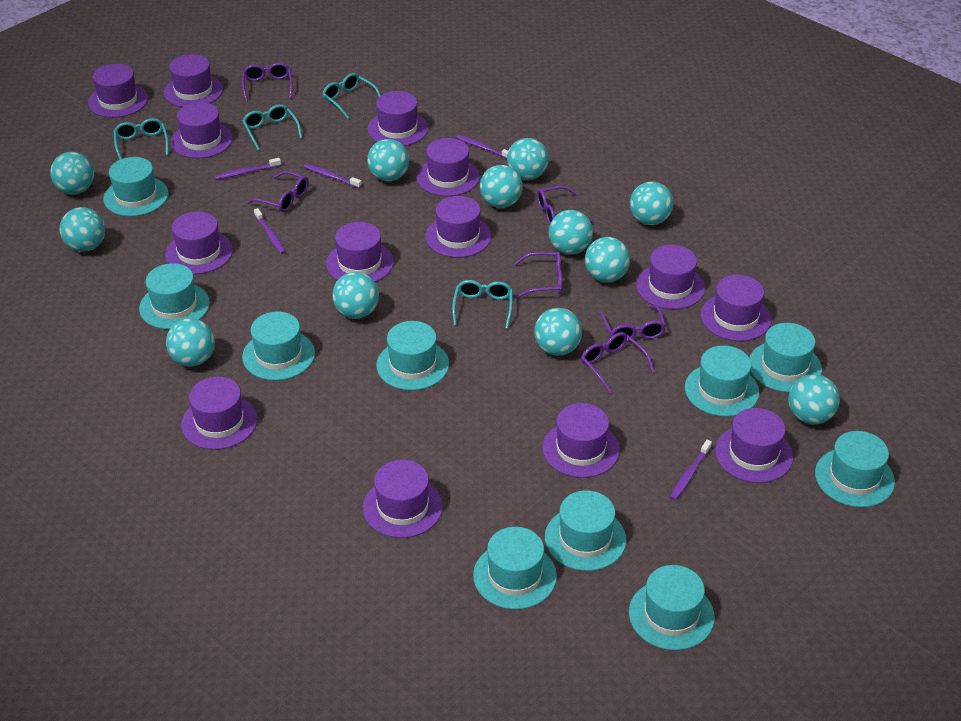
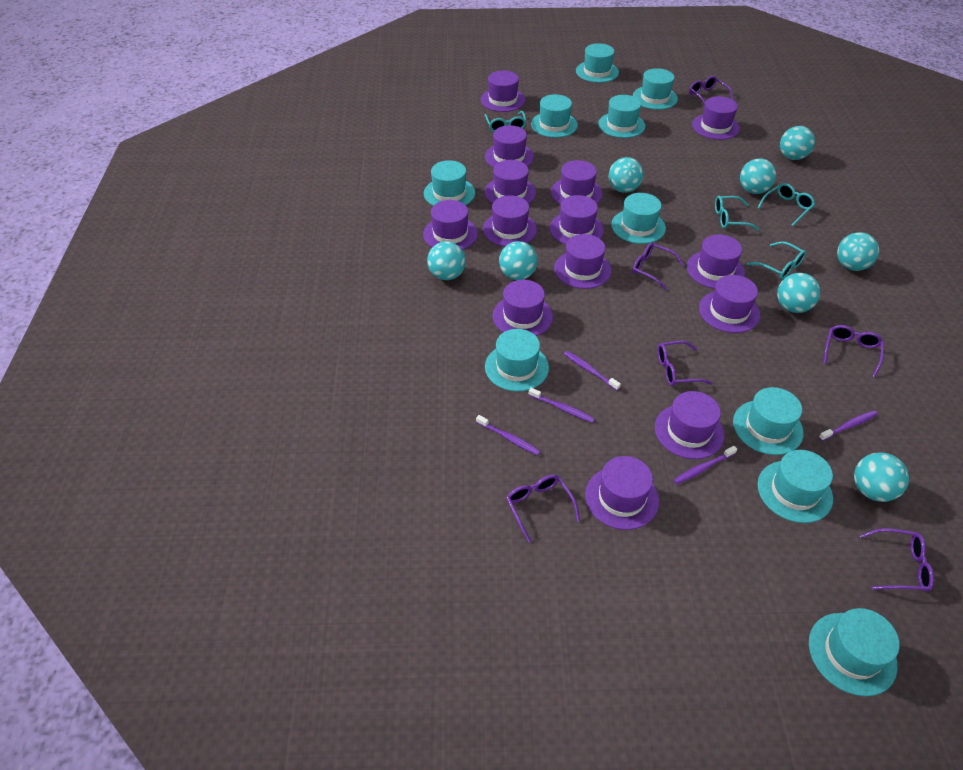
turquoise ball: [50,152,94,194] [59,207,105,252] [166,318,215,366] [332,272,379,318] [367,139,409,181] [480,165,523,208] [507,138,549,180] [534,308,582,356] [549,210,593,254] [585,237,630,282] [630,182,673,225] [788,374,840,424] = 12 -> [427,241,466,280] [499,241,538,280] [609,157,643,193] [740,158,776,194] [777,273,820,313] [780,126,815,160] [837,232,879,271] [854,452,909,502] = 8

